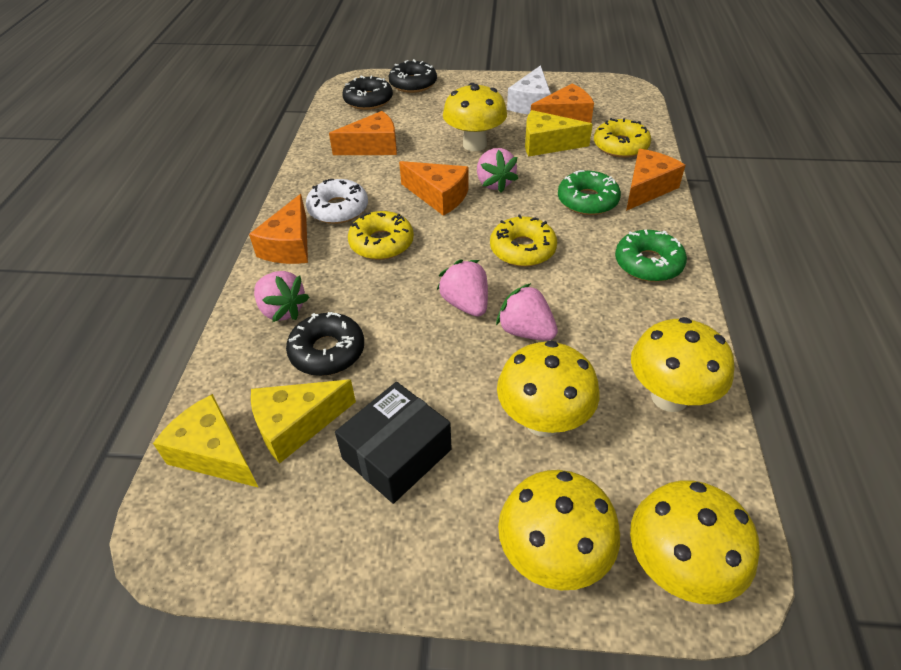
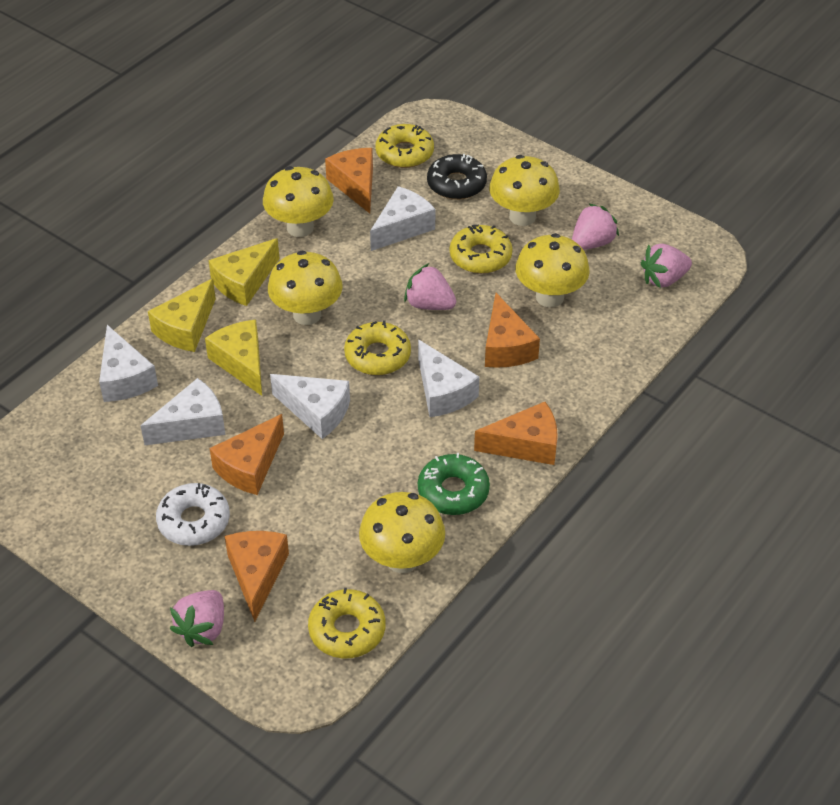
black box: [335,382,452,504] = 1 -> none = 0
black donut: [286,312,364,376] [342,76,393,110] [389,59,437,93] = 3 -> [427,154,487,200] = 1
green donut: [558,170,621,215] [615,229,687,282] = 2 -> [418,453,490,515] = 1
white cheese: [507,65,551,114] = 1 -> [99,325,158,402] [141,378,226,445] [270,374,350,439] [370,186,435,251] [418,339,479,417] = 5
yellow donut: [348,211,414,260] [490,214,557,267] [594,118,651,158] = 3 -> [308,588,385,658] [344,320,411,375] [375,124,434,168] [450,225,513,274] = 4

